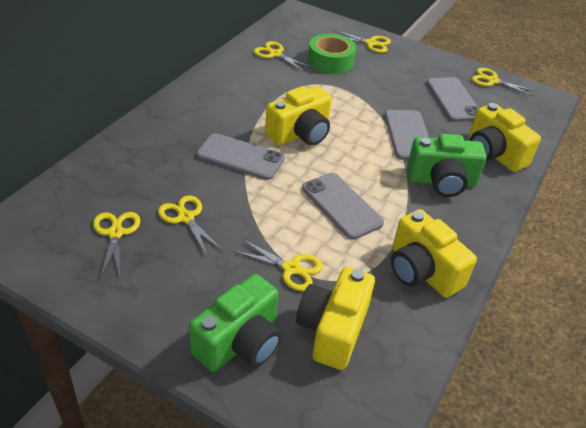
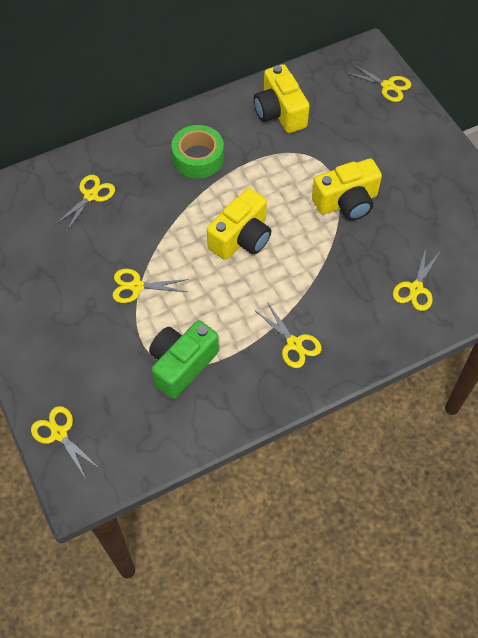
green camera: [189,274,282,372] [407,134,487,197] = 2 -> [149,320,219,399] = 1
grey phone: [196,133,285,180] [302,173,384,240] [385,110,429,160] [427,77,479,122] = 4 -> none = 0
yellow camera: [265,86,332,146] [296,267,375,370] [391,209,477,298] [469,103,541,172] = 4 -> [207,188,271,260] [254,64,309,133] [312,158,382,221] = 3

